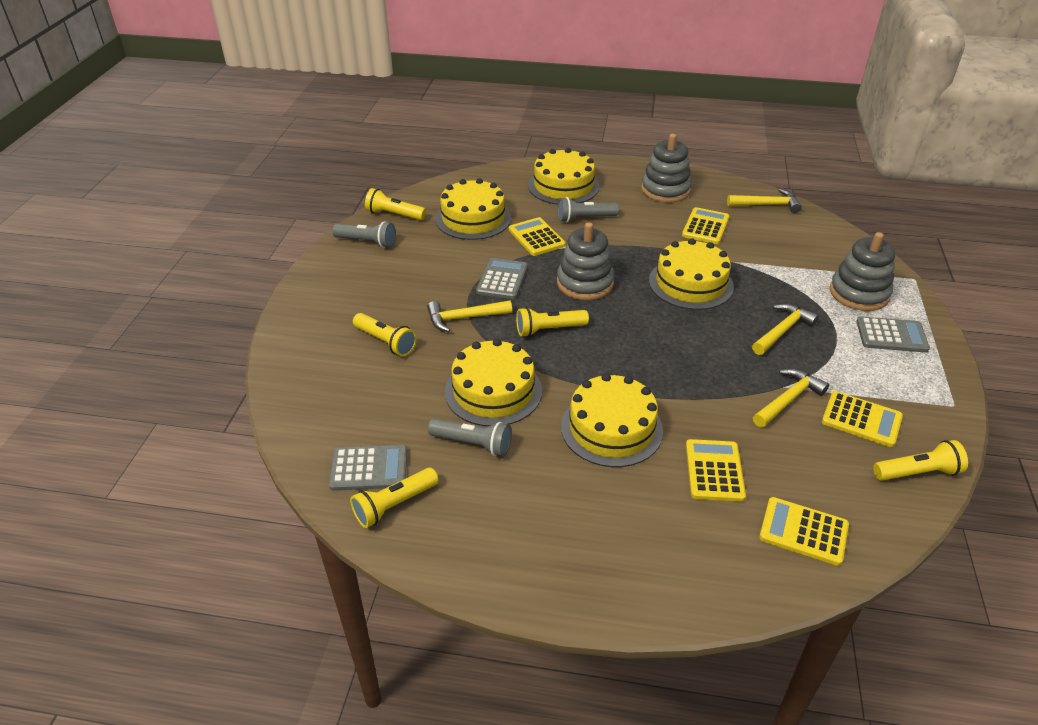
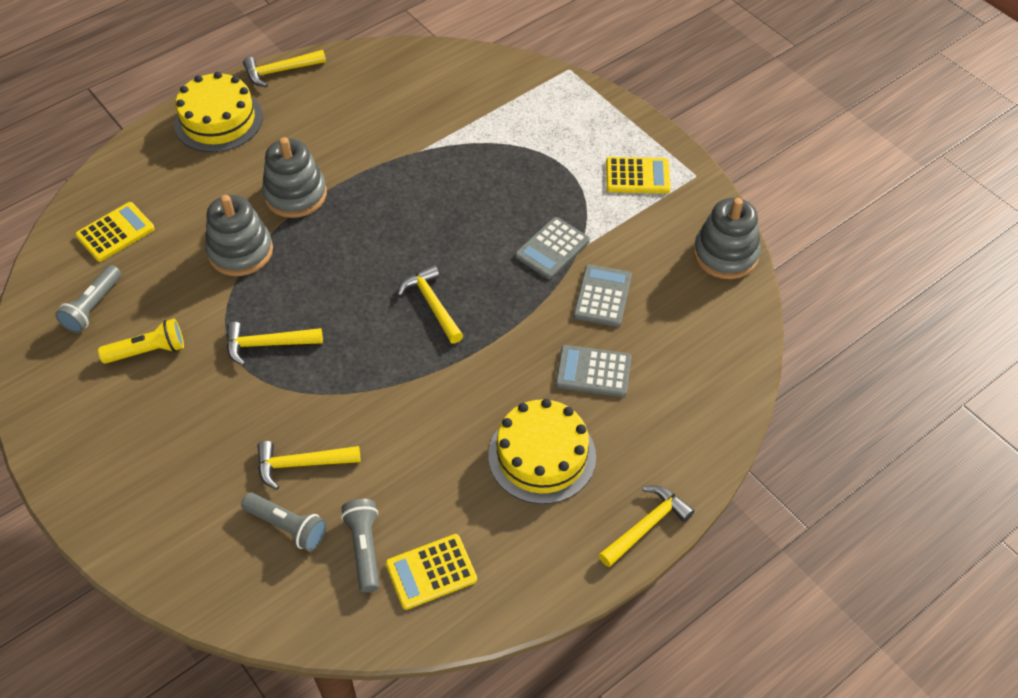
yellow cake: [435,178,511,240] [445,339,542,426] [528,148,600,205] [561,373,663,467] [649,239,734,310] = 5 -> [174,72,263,152] [488,399,596,504] = 2
yellow calculator: [509,217,566,256] [682,207,730,244] [686,439,746,502] [759,497,849,566] [822,391,903,447] = 5 -> [75,202,155,262] [386,534,477,610] [606,157,671,194] = 3
yellow flashlight: [350,468,439,528] [353,313,417,356] [365,188,426,220] [516,307,589,337] [873,440,968,481] = 5 -> [98,319,184,364] = 1
yellow hammer: [427,300,512,332] [727,189,802,213] [752,303,819,355] [753,368,829,428] = 4 -> [227,322,323,366] [243,50,326,87] [257,441,360,490] [397,264,464,343] [599,485,694,567] = 5

